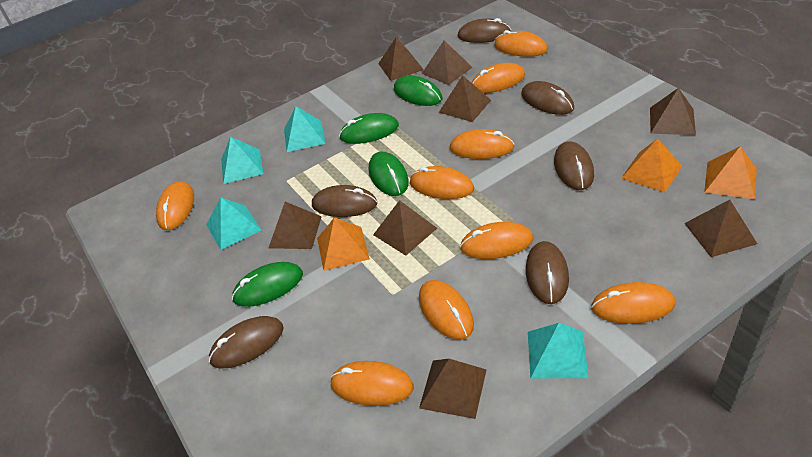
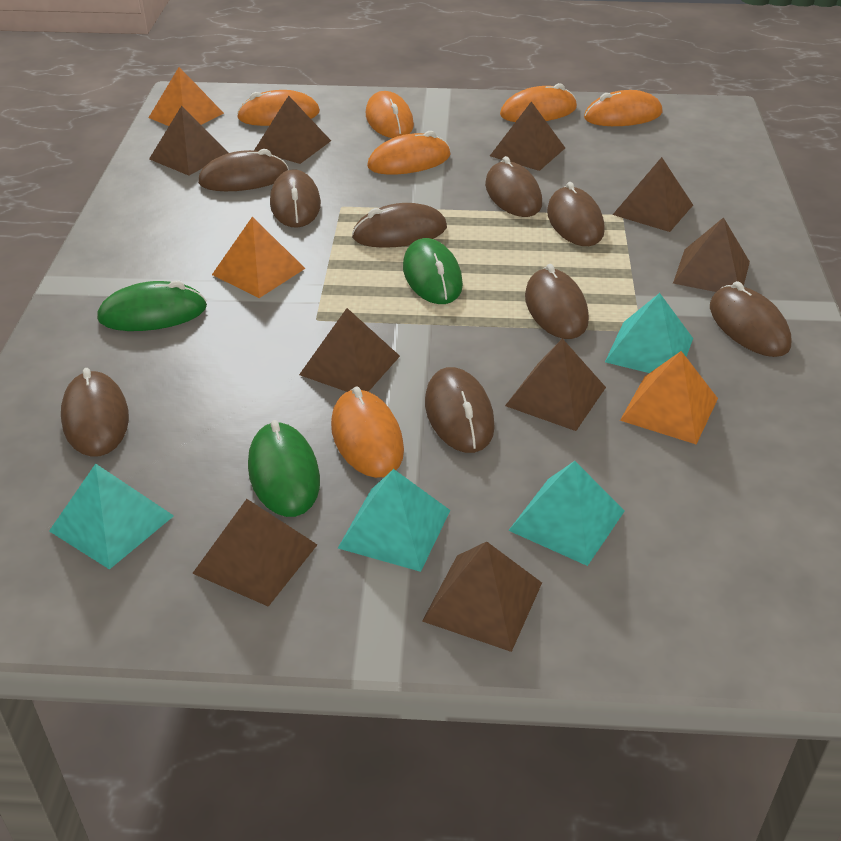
brown mouse: [209,316,284,368] [312,185,377,217] [458,18,511,43] [521,81,574,115] [526,241,569,304] [554,141,594,190] = 6 -> [61,368,129,457] [198,149,288,191] [270,169,321,228] [352,203,447,248] [425,367,495,453] [485,156,542,217] [525,264,589,339] [547,182,605,246] [710,281,791,357] = 9
brown pyramid: [269,202,322,249] [373,200,437,256] [378,37,424,81] [419,359,487,419] [422,40,473,85] [439,75,491,122] [650,88,696,135] [684,200,757,257] = 8 -> [149,106,229,176] [192,499,317,607] [254,95,331,164] [299,308,400,392] [422,542,542,652] [490,102,565,171] [505,338,606,431] [613,157,693,232] [673,217,750,292] = 9
green mouse: [232,262,303,307] [339,113,399,144] [369,152,409,196] [394,75,442,106] = 4 -> [97,281,207,331] [248,420,320,517] [403,238,463,304] = 3
orange mouse: [156,181,194,230] [330,361,414,406] [410,166,474,199] [419,280,474,340] [450,129,514,159] [460,222,533,259] [471,63,525,93] [494,30,548,57] [591,282,675,324] = 9 -> [237,90,320,126] [331,386,404,478] [366,91,414,138] [367,131,451,175] [500,83,577,122] [584,90,663,126] = 6

